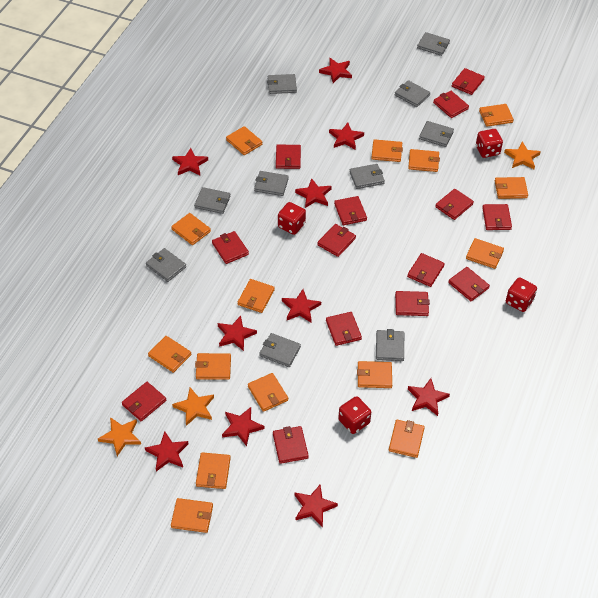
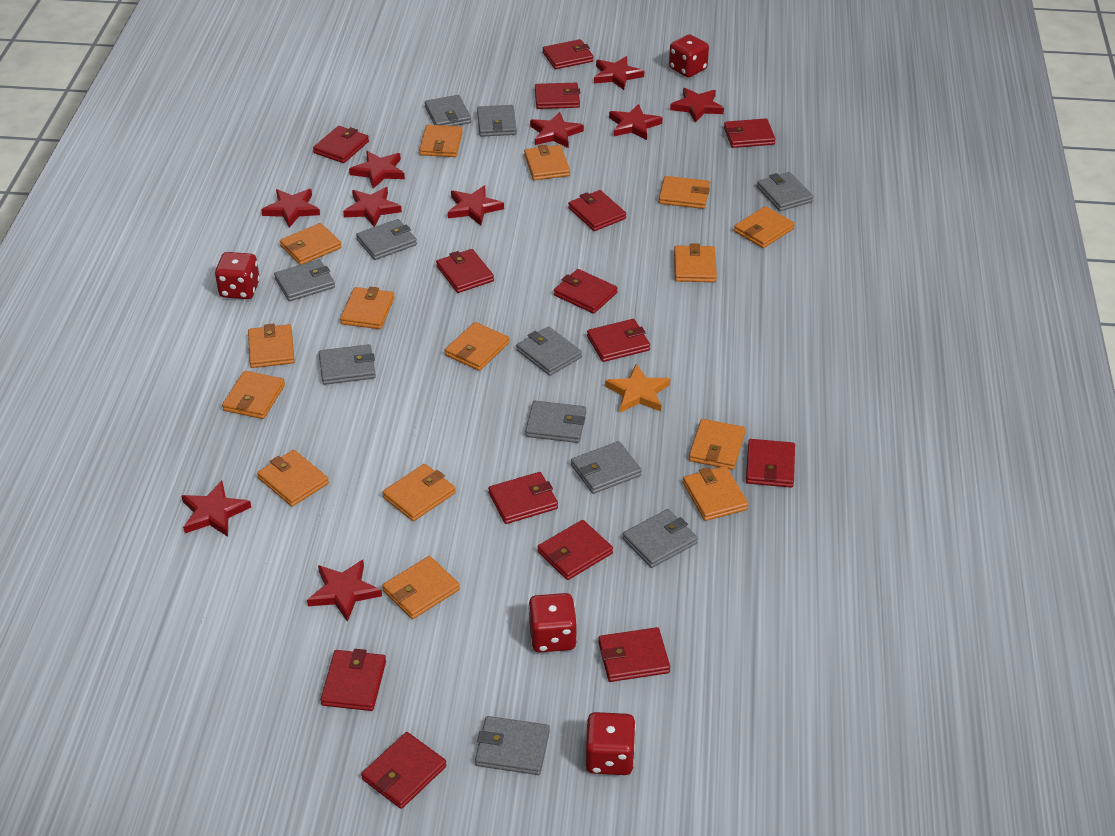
grey wallet: [146,248,186,282] [194,187,231,214] [254,171,289,196] [259,333,301,367] [267,74,297,94] [349,164,385,189] [376,329,404,361] [395,80,430,107] [417,32,450,56] [419,121,454,147] = 10 -> [274,259,335,301] [319,344,376,385] [356,219,417,260] [425,95,471,126] [475,716,550,775] [477,105,517,137] [516,326,582,376] [525,401,586,443] [571,441,642,494] [622,509,698,568] [757,172,813,211] = 11
orange star: [98,417,141,456] [172,388,214,426] [504,142,541,169] = 3 -> [605,364,670,413] = 1

